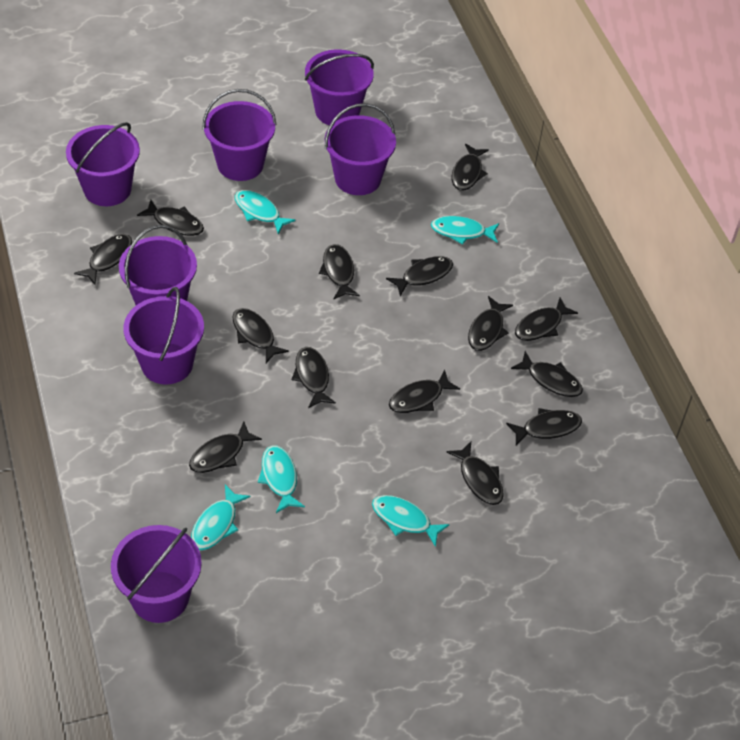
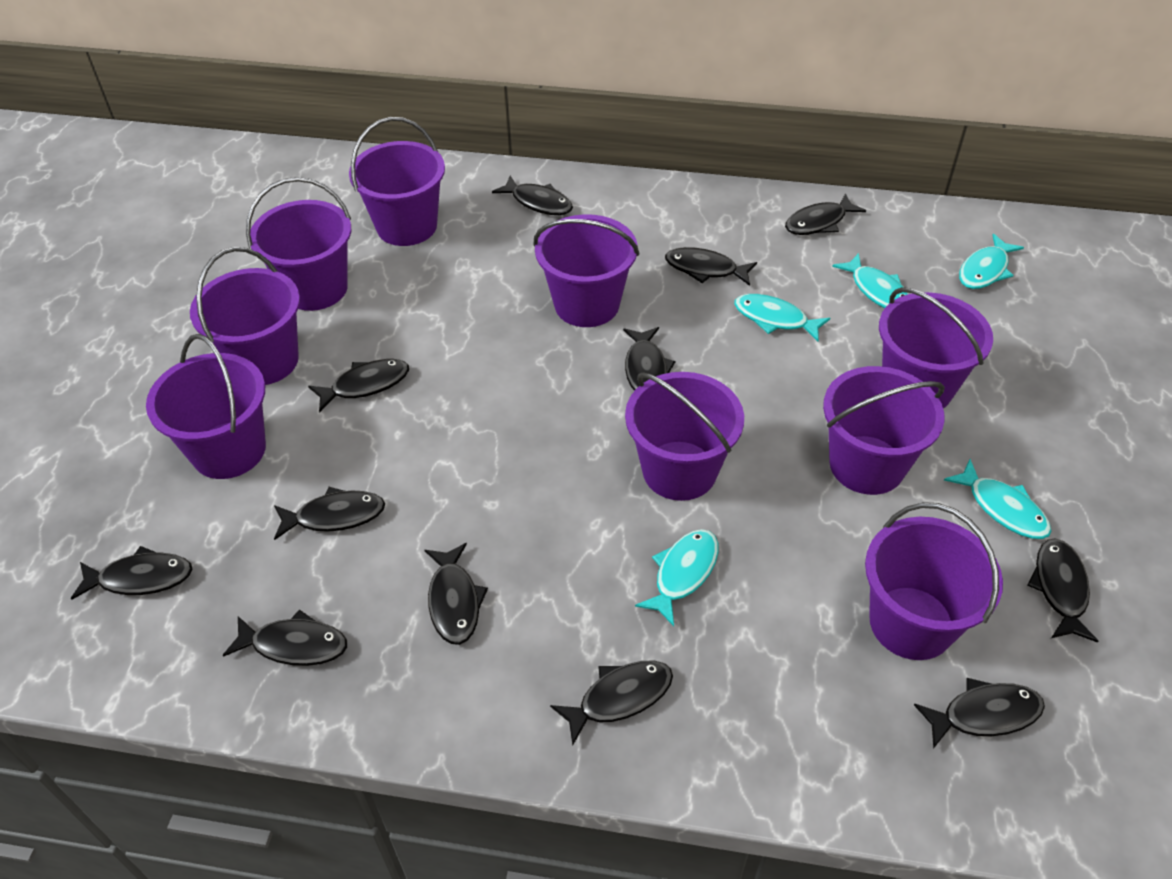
black fish: [74,234,132,285] [137,200,204,236] [189,421,262,473] [232,308,289,363] [291,347,336,408] [319,244,360,300] [386,256,453,296] [389,370,460,413] [447,442,504,505] [452,144,489,191] [468,296,513,351] [506,408,582,446] [511,351,583,397] [515,298,578,341] = 14 -> [71,546,193,600] [223,609,347,666] [274,487,385,540] [308,359,409,413] [424,543,488,645] [492,176,573,215] [550,661,673,745] [623,327,675,391] [665,247,757,286] [785,193,866,235] [914,678,1045,749] [1027,539,1098,643] = 12
purple bucket: [66,122,140,206] [111,525,202,623] [119,225,197,305] [124,287,204,385] [202,89,277,181] [305,49,374,125] [325,103,396,195] = 7 -> [146,334,266,479] [190,247,300,385] [246,177,351,311] [349,117,445,246] [534,214,639,327] [625,372,744,501] [823,366,945,495] [865,502,1003,660] [879,287,993,408] = 9

